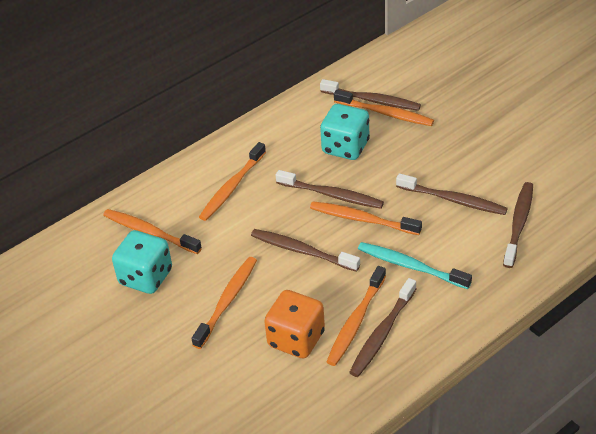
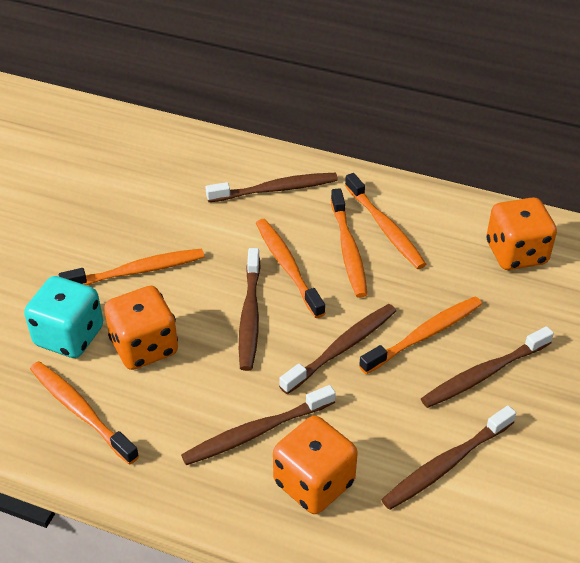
orange dice: [264,290,325,359] = 1 -> [104,286,178,370] [273,416,358,514] [487,197,557,270] = 3
turquoise dice: [112,230,172,294] [320,104,370,160] = 2 -> [24,276,103,358] = 1
turquoise toothbrush: [358,242,472,289] = 1 -> none = 0

